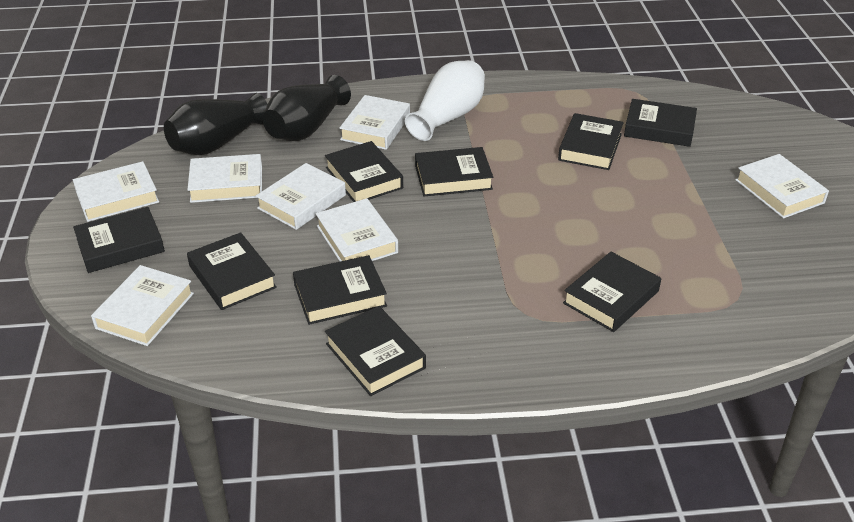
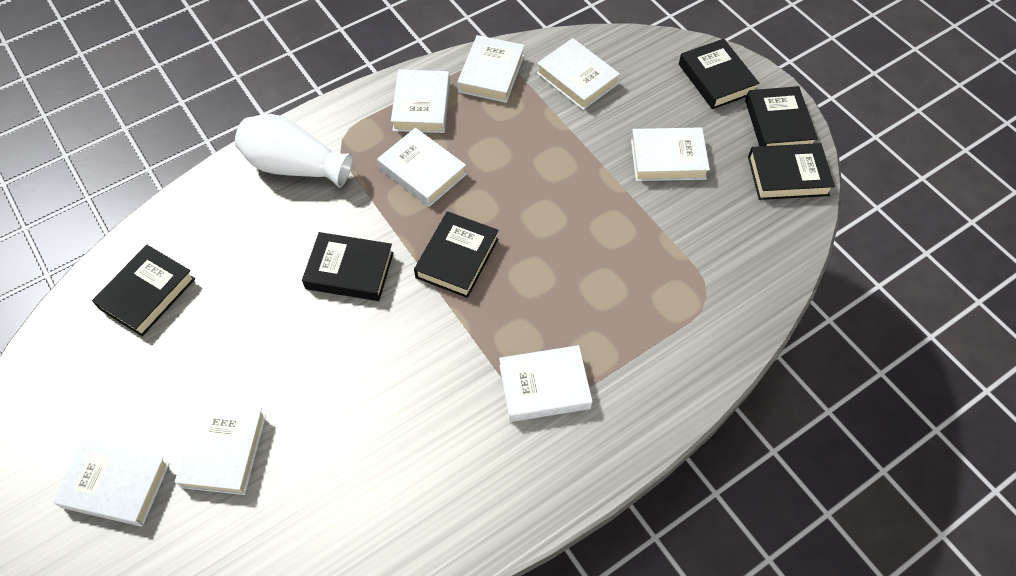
black book: [73,207,165,273] [187,232,277,310] [293,255,387,325] [325,141,403,202] [325,306,426,396] [415,147,493,196] [558,113,624,170] [563,252,661,332] [624,99,697,147] = 9 -> [92,245,195,336] [302,232,394,301] [414,211,499,298] [679,39,759,109] [745,86,818,146] [748,143,835,200] = 6
black vase: [164,93,268,155] [263,75,351,141] = 2 -> none = 0
white book: [73,161,159,222] [91,265,194,346] [187,154,262,203] [256,163,346,230] [316,198,398,261] [339,95,410,150] [735,154,829,218] = 7 -> [53,439,170,527] [175,401,266,495] [377,128,467,207] [391,70,450,133] [457,35,525,103] [499,345,593,422] [537,38,620,110] [631,127,710,181] = 8

